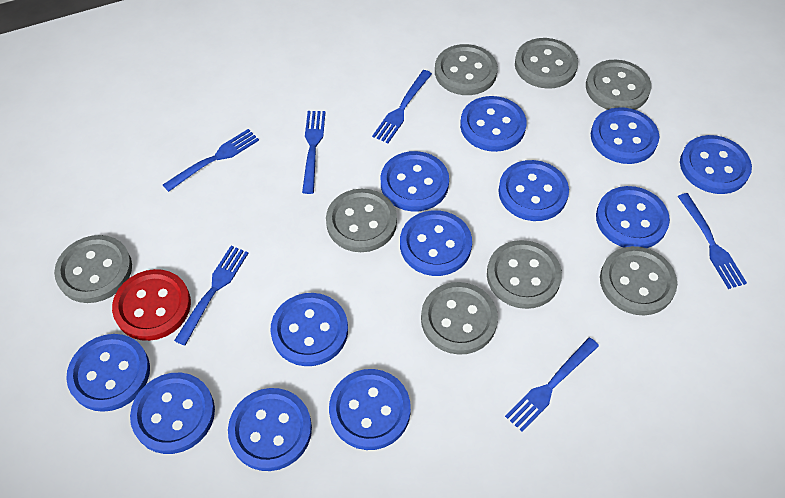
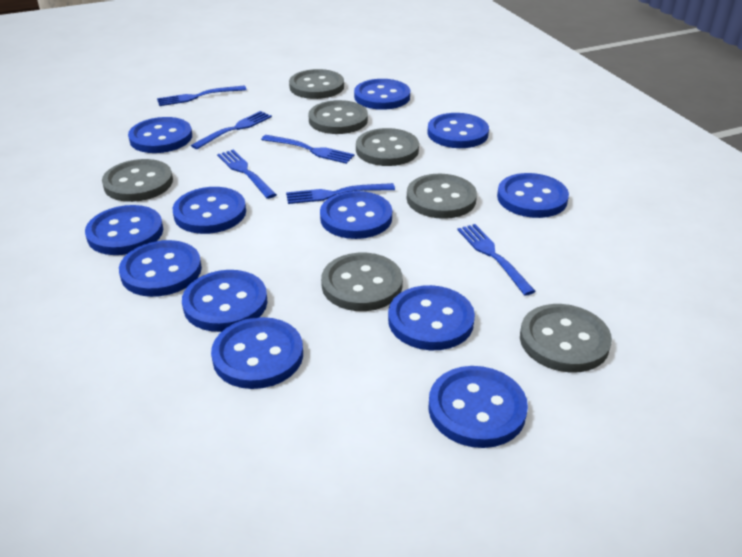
grey button: [54,235,132,303] [326,189,397,252] [421,282,498,355] [435,44,498,95] [487,240,562,309] [515,38,578,89] [586,60,651,110] [600,246,677,315] = 8 -> [102,159,173,202] [289,69,344,99] [309,100,368,134] [321,253,403,311] [356,128,419,166] [407,174,477,219] [520,304,612,372] = 7
red button: [112,269,191,341] = 1 -> none = 0

